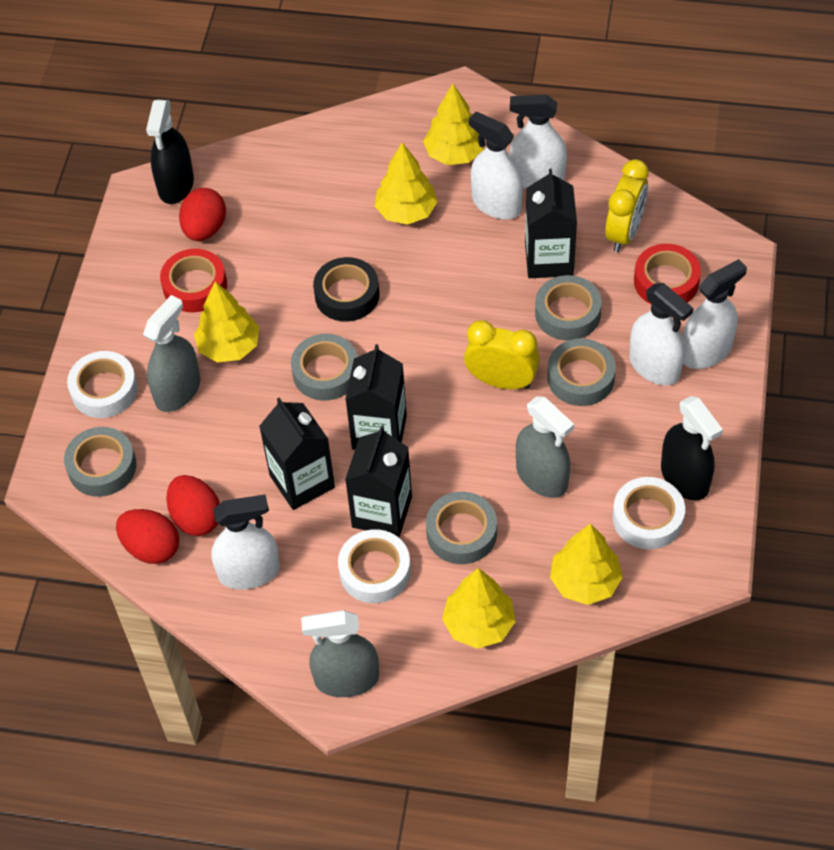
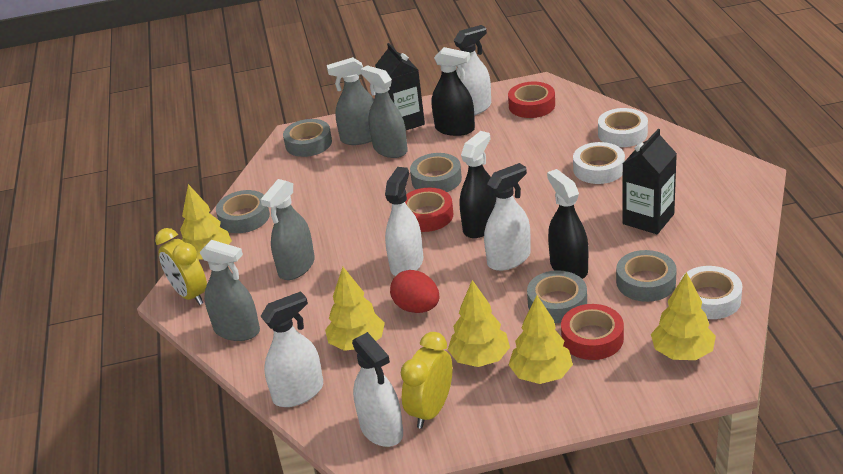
black carton: [259,398,335,510] [345,344,407,450] [345,426,412,537] [525,169,577,278] = 4 -> [375,43,425,130] [622,129,677,234] = 2
black spray bottle: [146,100,194,204] [661,396,723,501] = 2 -> [432,47,475,136] [460,131,496,238] [547,169,588,279] = 3
black tape: [313,257,379,322] = 1 -> none = 0
grey spray bottle: [143,295,200,412] [301,610,379,697] [516,396,574,498] = 3 -> [199,240,260,341] [260,179,315,280] [327,57,374,145] [361,65,408,158] = 4
red egg: [116,509,179,564] [166,475,220,536] [179,188,226,241] = 3 -> [390,270,439,313] = 1
red tape: [160,249,227,312] [634,244,701,304] = 2 -> [405,188,453,232] [508,82,555,118] [561,304,624,360] = 3

